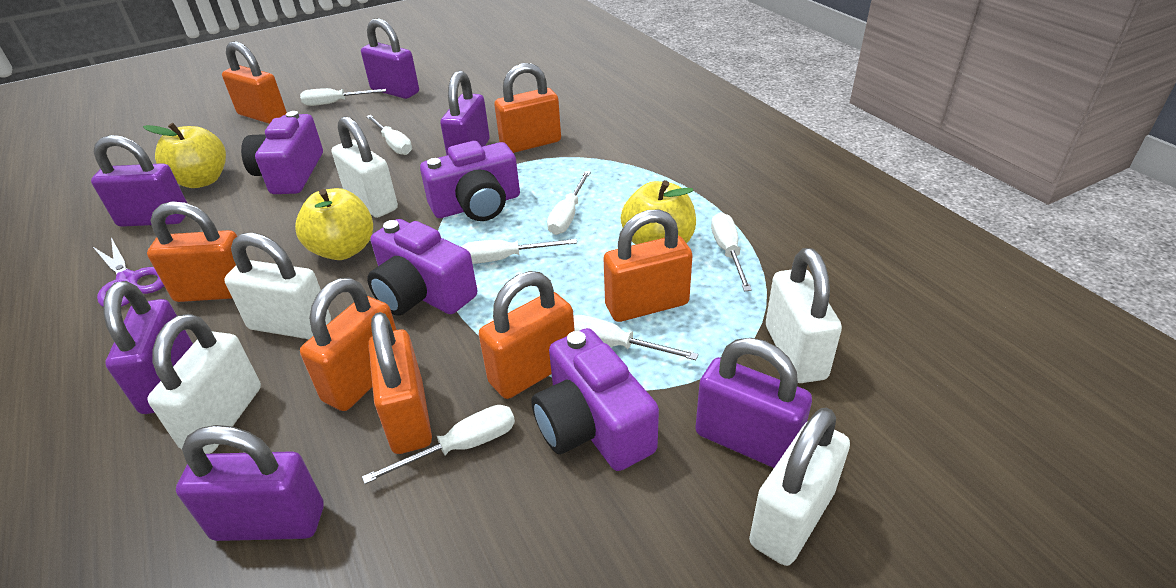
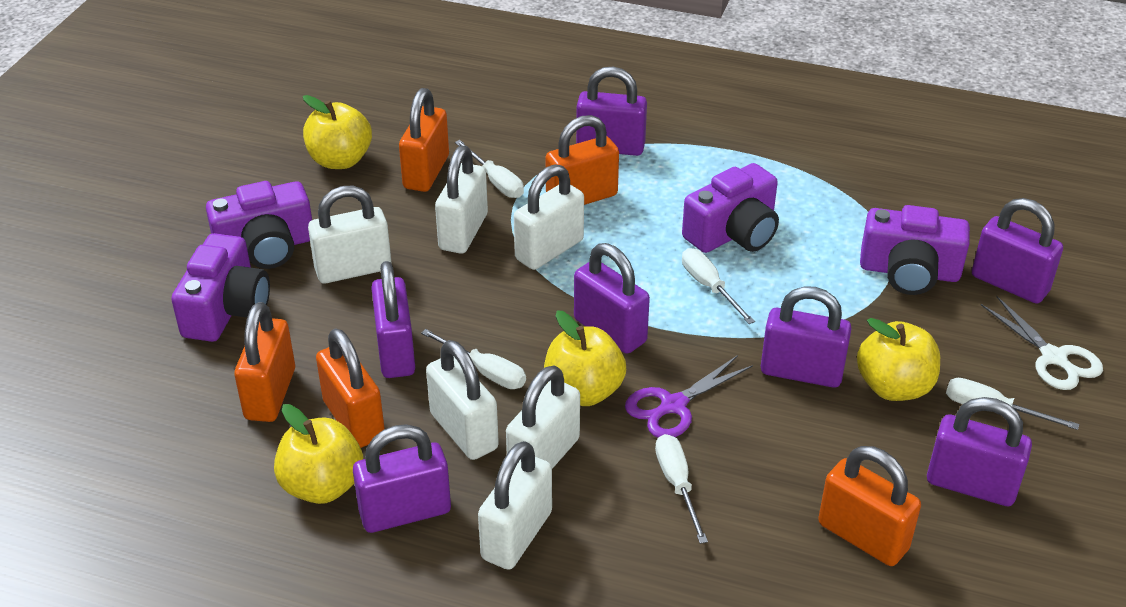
orange padlock: [147,201,237,302] [222,41,287,124] [300,278,397,411] [368,312,432,454] [479,271,575,399] [494,63,561,153] [603,209,693,322] = 7 -> [234,302,295,422] [316,328,385,448] [399,88,449,192] [546,115,619,205] [818,446,921,566] = 5
purple padlock: [91,135,187,227] [103,281,193,414] [176,425,324,541] [361,18,419,99] [440,71,490,155] [695,338,812,468] = 6 -> [353,424,451,533] [371,261,415,378] [574,243,650,354] [576,67,647,156] [761,286,852,388] [927,397,1032,506] [972,198,1063,304] = 7
white padlock: [148,314,261,454] [224,233,331,339] [332,116,398,218] [749,407,850,566] [766,248,842,383] = 5 -> [308,186,392,283] [426,340,499,460] [435,146,488,254] [478,441,552,570] [506,366,580,469] [514,164,584,270] = 6
white scissors: none = 0 -> [981,296,1103,390] = 1
white screwdriver: [300,88,386,106] [362,405,515,484] [366,115,412,155] [462,239,577,264] [547,171,591,235] [574,315,698,360] [711,212,752,291] = 7 -> [421,329,526,389] [455,140,524,198] [655,434,708,544] [682,248,755,324] [946,378,1080,430] = 5
yellow apple: [143,123,226,188] [295,188,373,260] [621,180,696,245] = 3 -> [274,404,363,504] [303,95,372,169] [544,311,626,406] [857,318,940,401] = 4

